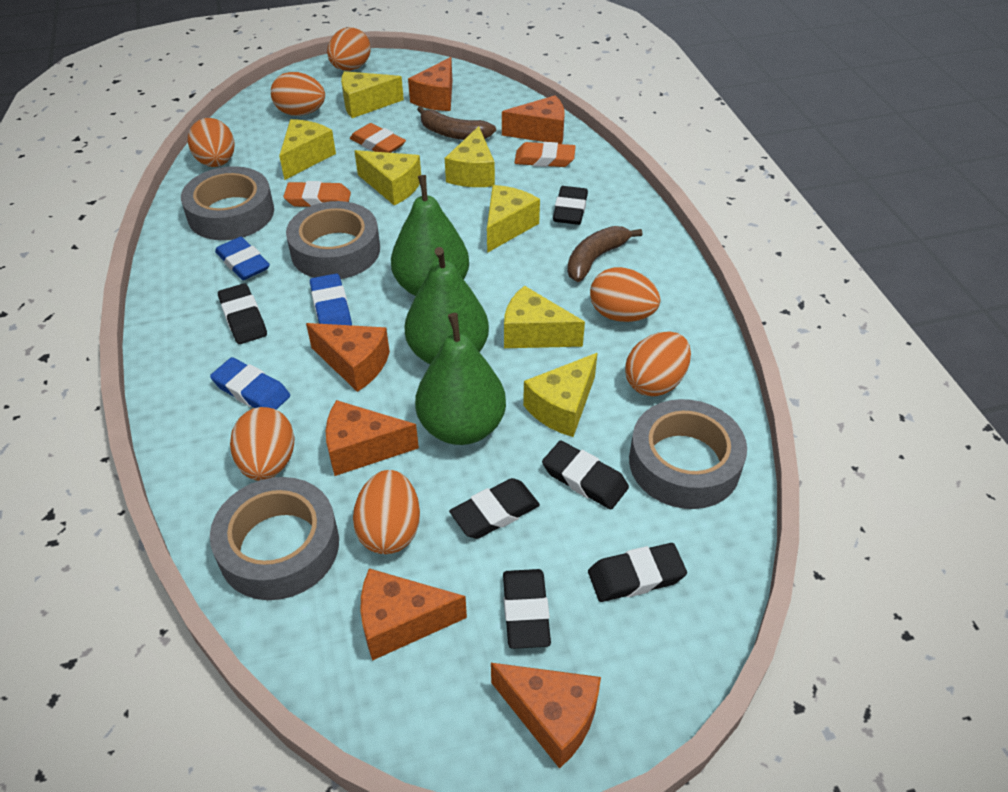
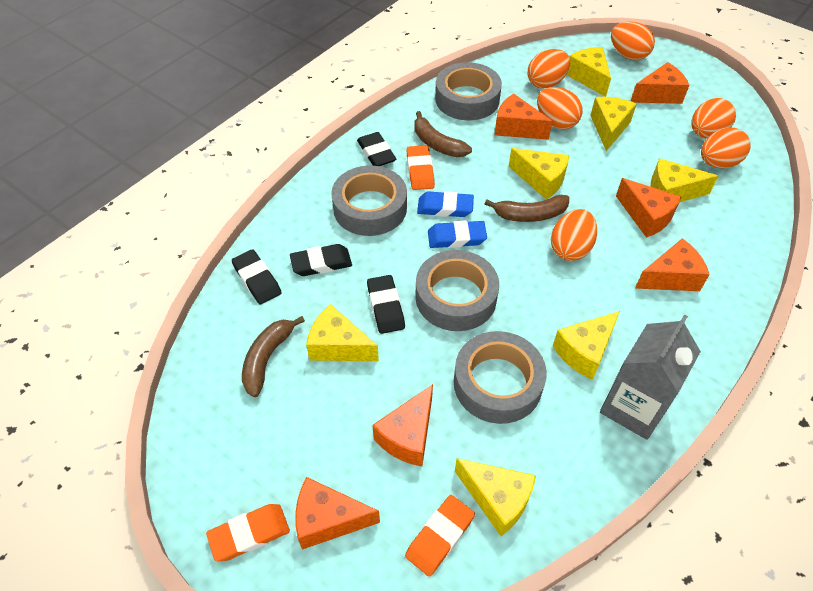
black eraser: [218,283,267,344] [449,478,540,539] [503,569,551,649] [542,440,629,510] [553,186,588,225] [588,543,687,602] = 6 -> [232,249,282,304] [290,244,352,276] [357,132,396,166] [367,275,405,334] = 4
blue eraser: [210,357,290,410] [215,237,270,280] [310,273,352,325] = 3 -> [417,191,474,217] [428,220,487,248] = 2
brown banana: [417,106,496,140] [567,226,642,282] = 2 -> [242,316,305,397] [415,111,472,157] [485,195,569,222] = 3
green pear: [391,175,469,296] [404,247,489,364] [415,313,506,445] = 3 -> none = 0
grey carton: none = 0 -> [600,315,701,440] = 1
orange egg: [188,118,235,167] [230,407,295,481] [271,72,325,116] [327,27,371,71] [353,470,420,554] [590,267,660,322] [625,331,691,396] = 7 -> [527,49,570,89] [537,87,583,129] [551,209,597,261] [611,22,655,60] [691,98,736,138] [701,128,751,168] = 6

